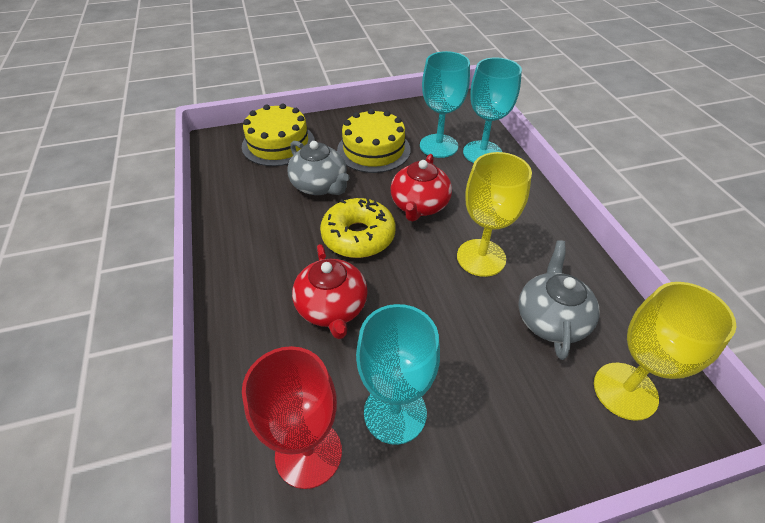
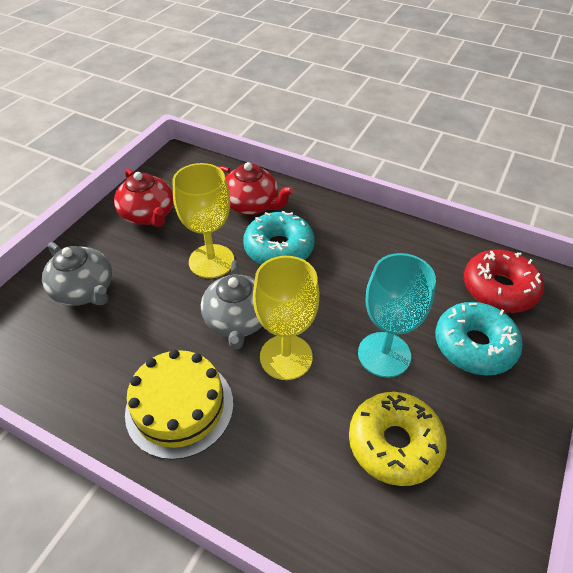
red donut: none = 0 -> [464,250,544,313] = 1
red goblet: [242,346,342,489] = 1 -> none = 0
turquoise donut: none = 0 -> [243,211,314,265] [435,302,523,376] = 2
turquoise goblet: [356,304,440,445] [420,51,470,158] [463,57,522,163] = 3 -> [358,253,436,378] = 1
yellow cake: [242,103,315,166] [337,109,411,173] = 2 -> [125,349,233,460] = 1

